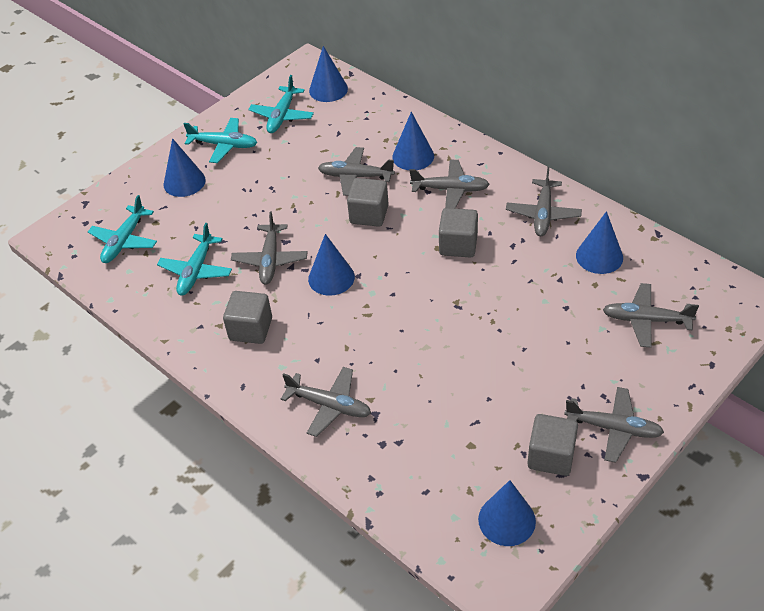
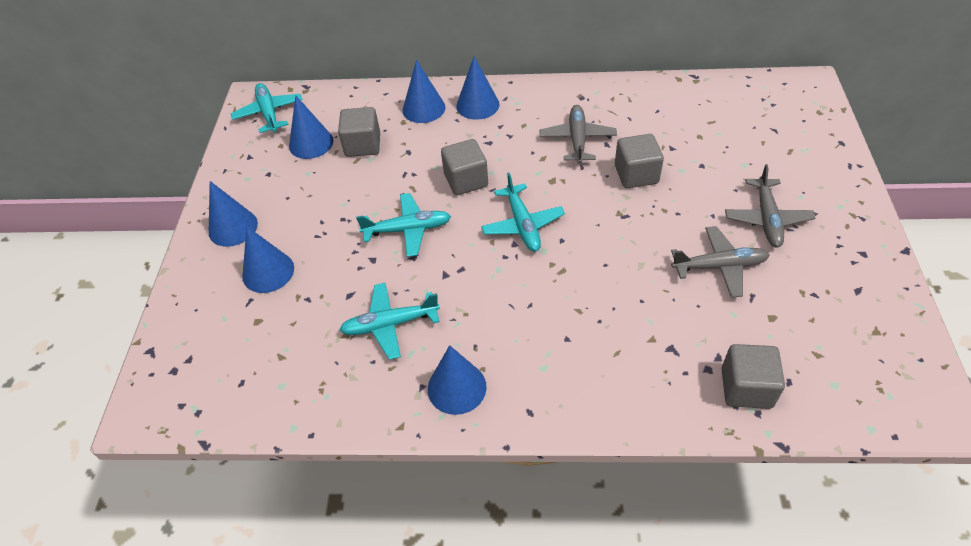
grey plane: [231,211,307,285] [281,367,371,437] [318,147,395,196] [409,160,490,208] [506,167,582,236] [564,387,664,463] [603,283,699,348] = 7 -> [540,105,617,164] [671,226,770,298] [725,164,815,247] = 3

